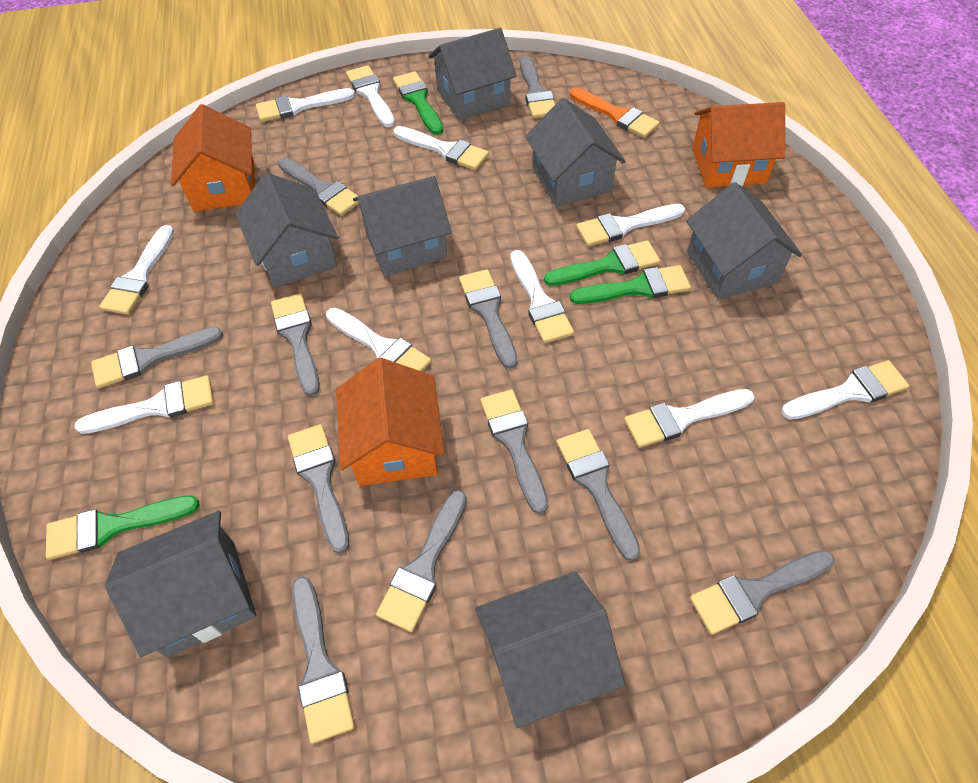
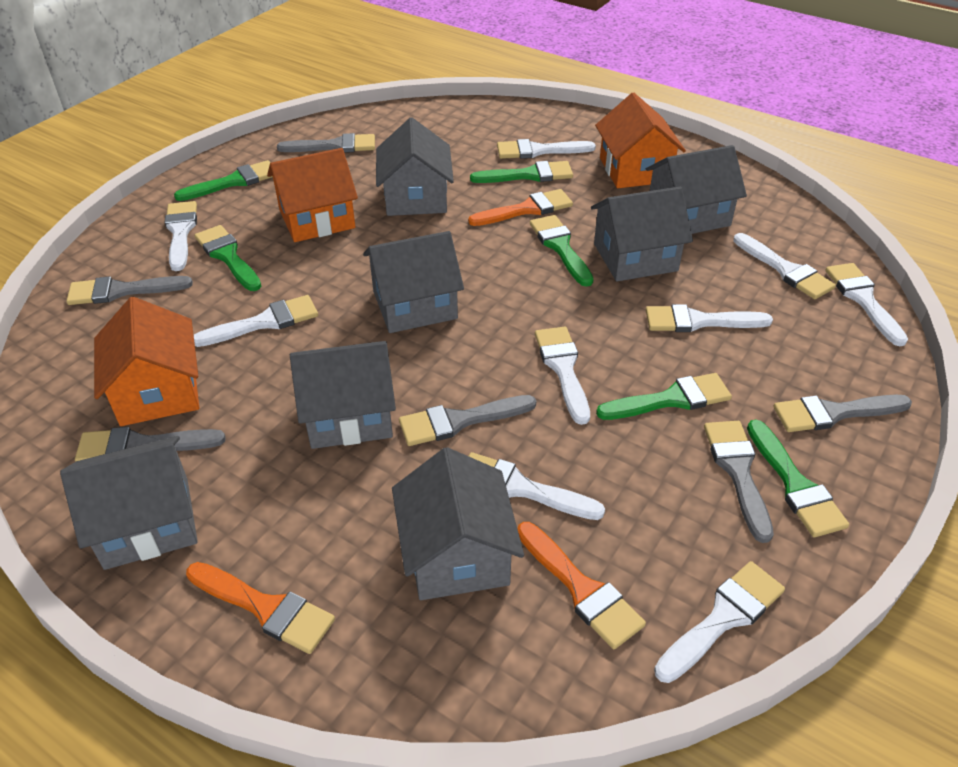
green brush: [46,495,200,560] [393,71,443,135] [544,240,660,286] [569,265,691,304] = 4 -> [174,160,273,201] [195,225,261,291] [470,161,573,183] [530,215,594,287] [596,373,732,420] [747,419,849,537] = 6
grey brush: [91,327,223,388] [271,293,320,396] [278,157,359,216] [288,424,349,554] [292,576,355,744] [376,490,467,632] [459,269,517,369] [480,389,548,514] [520,56,555,118] [557,429,641,561] [690,550,834,635] = 11 -> [66,276,193,305] [75,427,226,462] [277,133,375,153] [399,395,536,446] [704,421,774,543] [773,395,912,432] = 6
orange brush: [570,88,660,138] = 1 -> [186,562,335,654] [468,189,573,226] [518,522,646,649] = 3
white brush: [75,375,214,434] [99,225,174,315] [256,88,355,122] [326,308,431,371] [346,65,395,127] [394,126,489,170] [510,250,574,343] [576,204,685,246] [624,389,754,448] [781,360,909,419] = 10 -> [165,201,197,271] [194,295,318,347] [469,452,605,520] [497,139,596,159] [535,327,590,425] [646,304,773,332] [654,561,785,683] [733,233,836,299] [825,263,908,346] = 9

